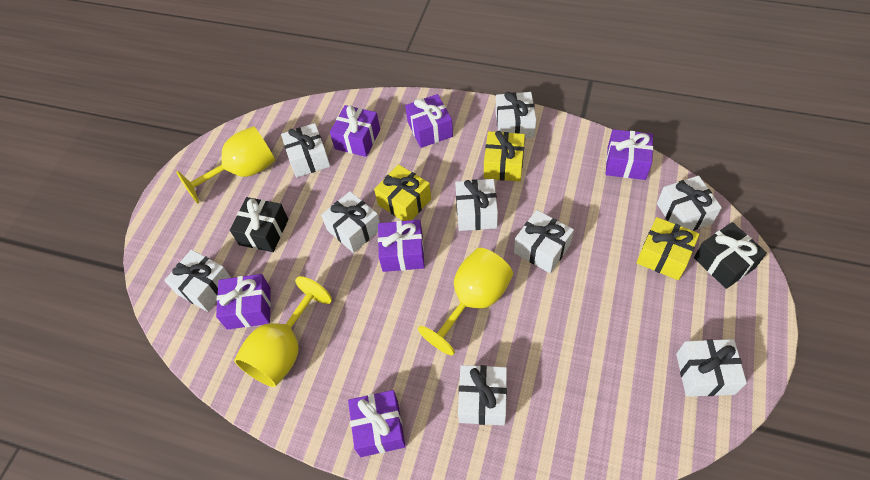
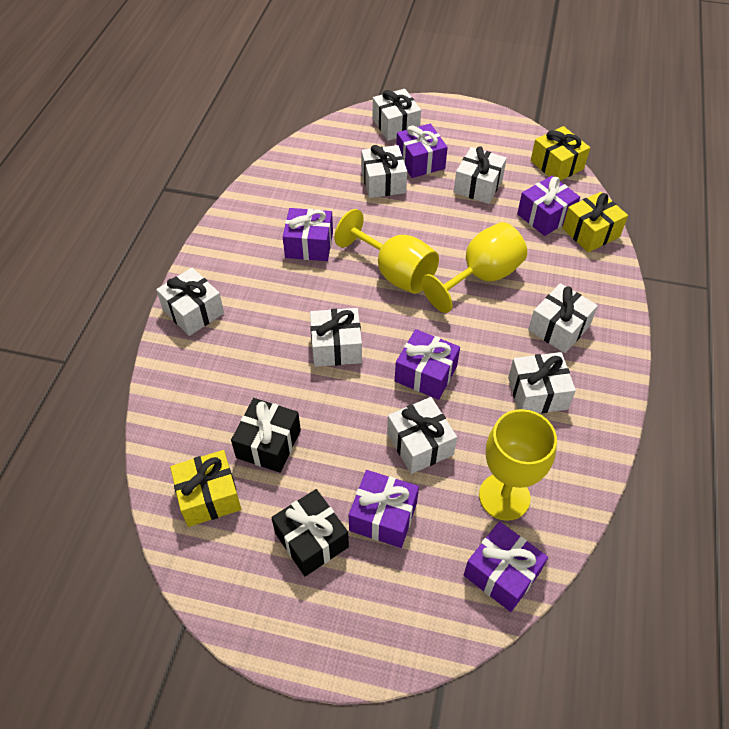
white gift: [164,249,231,312] [281,123,330,178] [321,191,380,253] [455,179,498,231] [458,365,507,425] [495,92,536,138] [514,210,574,273] [657,176,722,231] [676,339,747,397] = 9 -> [156,267,224,336] [310,308,362,367] [361,145,407,198] [373,89,421,141] [387,397,457,474] [454,146,507,204] [508,352,576,413] [528,283,598,353] = 8

